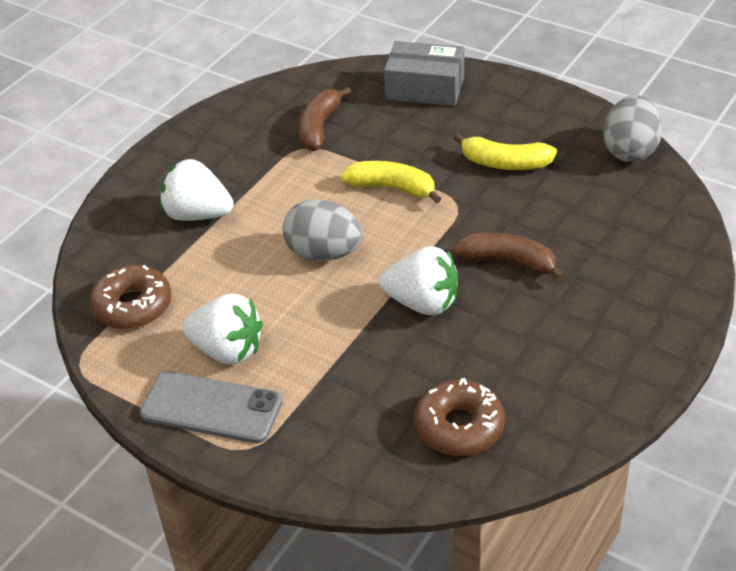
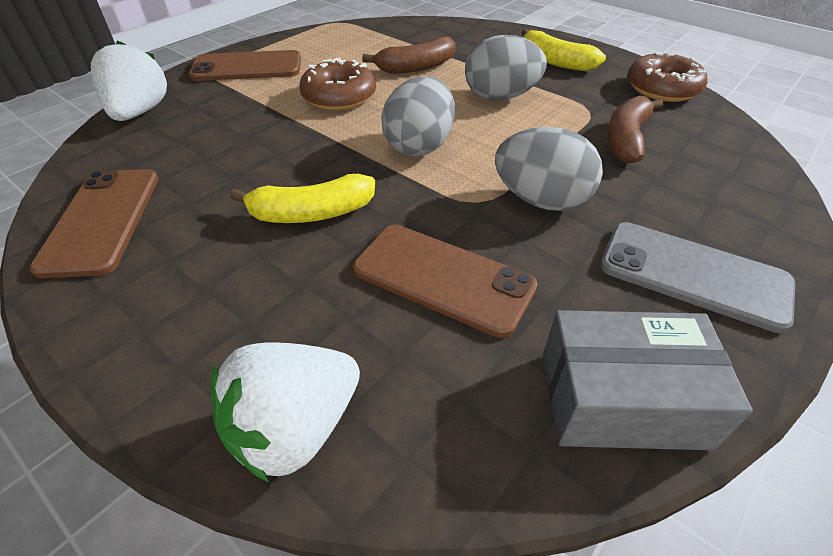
brown phone: none = 0 -> [30,169,159,278] [189,50,301,81] [353,224,538,338] = 3
grey egg: [283,199,362,261] [603,95,663,162] = 2 -> [381,76,455,157] [465,35,547,101] [495,127,603,211] = 3
white strawberry: [160,159,234,221] [182,294,263,364] [379,246,458,315] = 3 -> [91,40,167,121] [211,342,360,482] = 2

